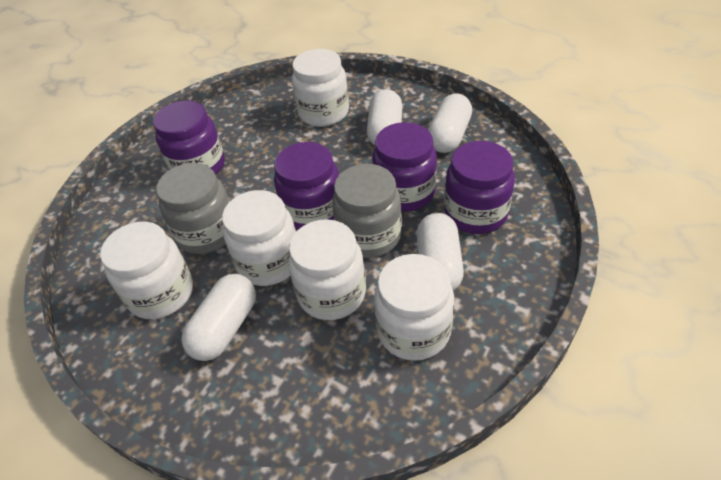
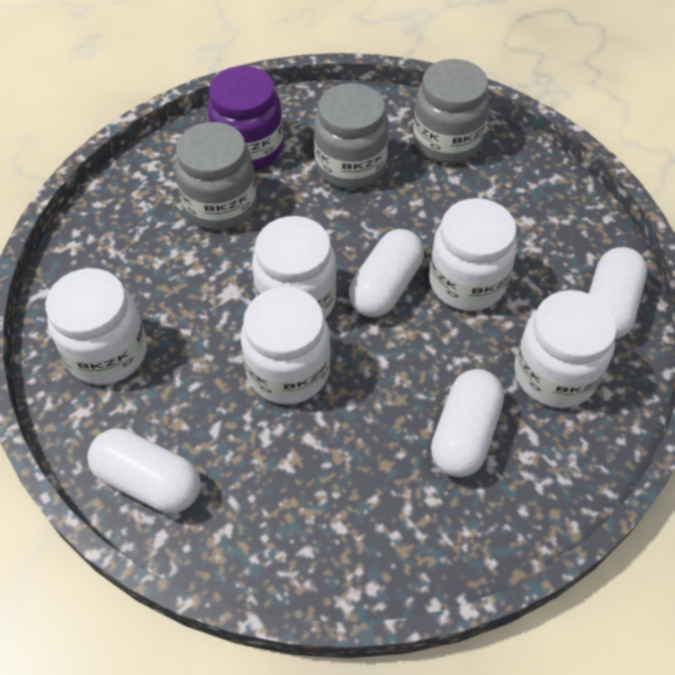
grey jar: [156,163,230,254] [332,164,402,258] = 2 -> [175,122,257,230] [314,83,389,189] [413,59,489,163] = 3
purple jar: [153,101,225,175] [274,142,339,230] [372,122,437,212] [444,141,515,234] = 4 -> [207,66,283,170] = 1

